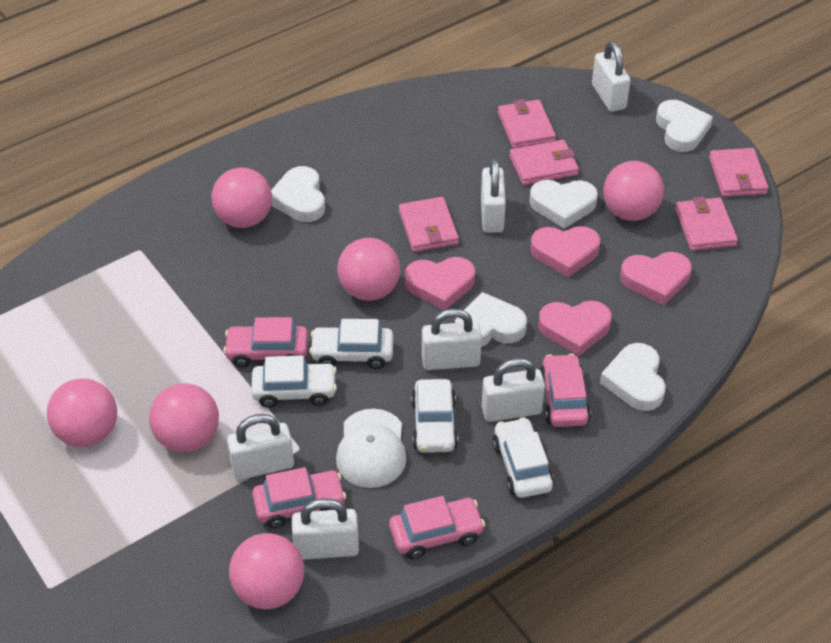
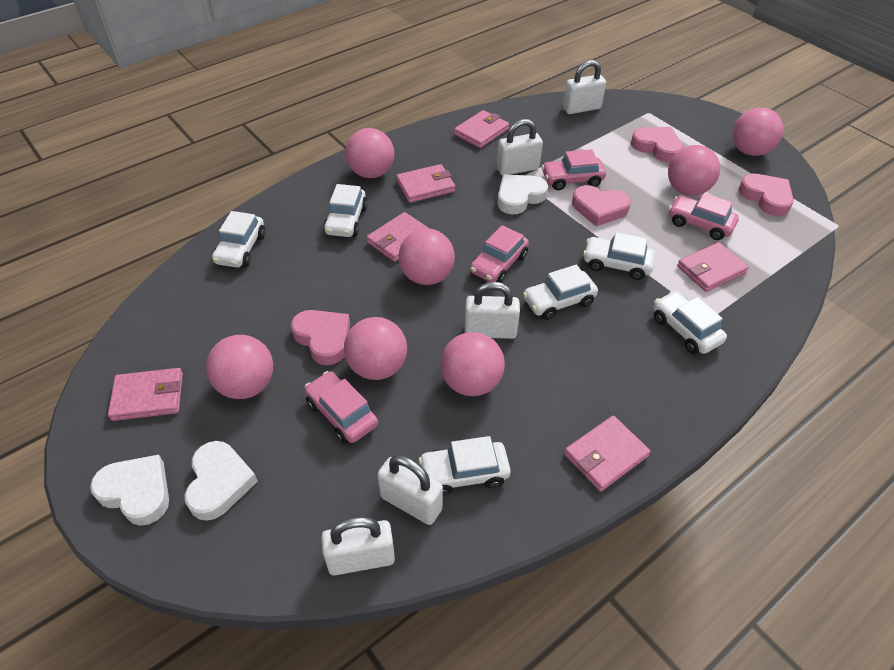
pink ball: [47,379,117,447] [149,383,219,452] [212,167,272,228] [229,533,304,609] [337,238,400,301] [603,161,664,221] = 6 -> [206,335,273,399] [344,317,407,380] [345,128,394,178] [398,228,455,285] [440,332,505,396] [668,145,720,196] [732,107,783,156] = 7
pink wallet: [399,197,459,252] [498,99,556,149] [509,140,579,185] [675,196,738,251] [709,148,768,197] = 5 -> [108,368,183,421] [366,212,430,262] [396,164,455,203] [454,110,509,148] [564,416,651,492] [677,242,749,292] = 6
white cap: [336,409,407,488] = 1 -> none = 0
white car: [251,355,337,408] [309,319,393,369] [411,379,458,453] [492,417,554,498] = 4 -> [212,211,265,268] [323,184,368,237] [418,436,511,496] [523,265,598,320] [583,232,655,280] [653,291,727,354] = 6
white heart: [271,166,325,222] [455,292,527,347] [529,180,598,229] [600,343,666,411] [656,100,713,152] = 5 -> [90,455,169,526] [185,441,258,521] [498,175,548,214] = 3
white padlock: [227,414,294,480] [292,498,359,560] [422,308,482,370] [481,158,506,233] [481,358,545,422] [592,41,631,112] = 6 -> [321,517,395,575] [377,455,443,525] [465,281,520,339] [497,119,543,176] [563,60,606,114] = 5

